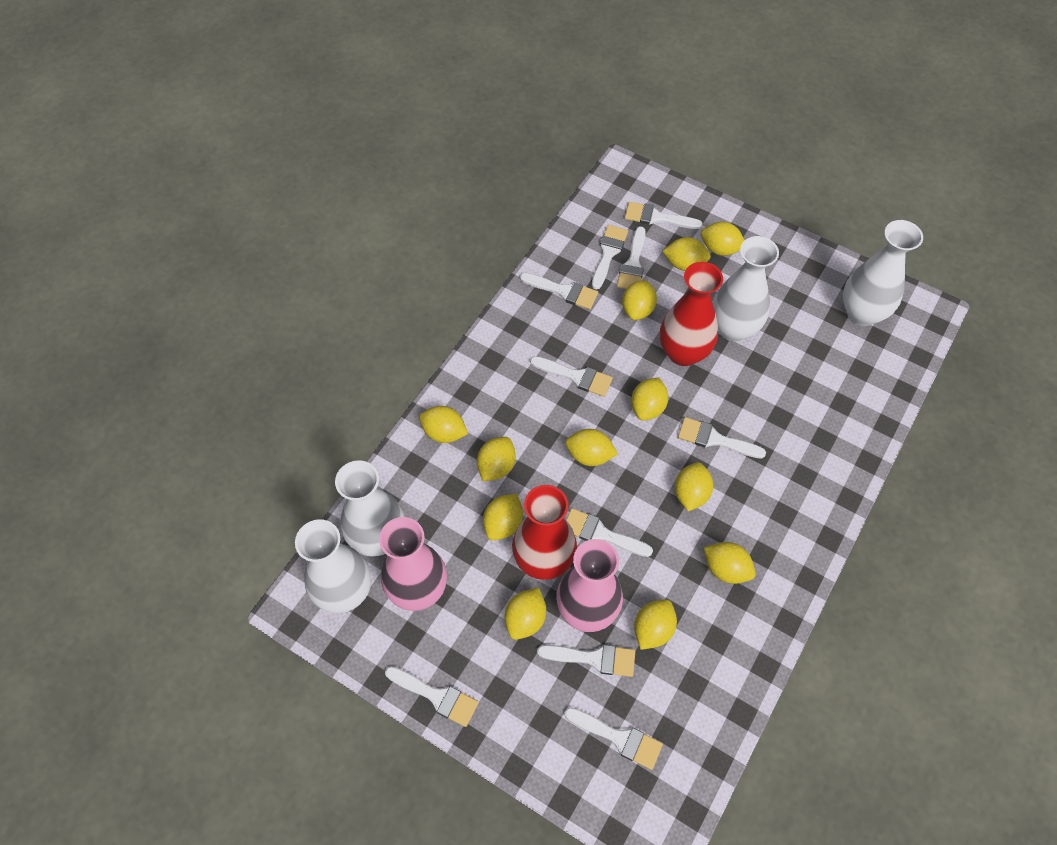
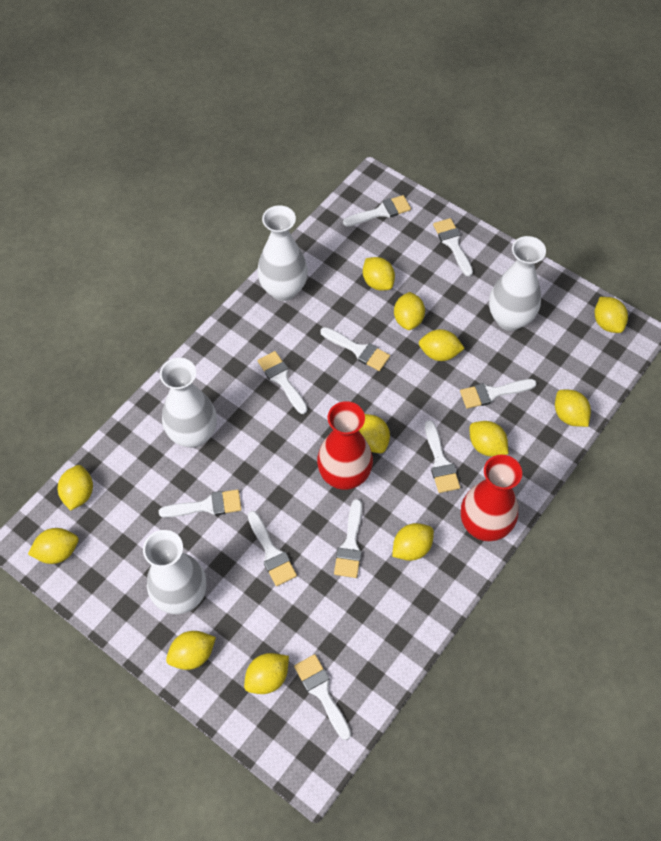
pink vase: [379,517,447,611] [556,539,623,632] = 2 -> none = 0

